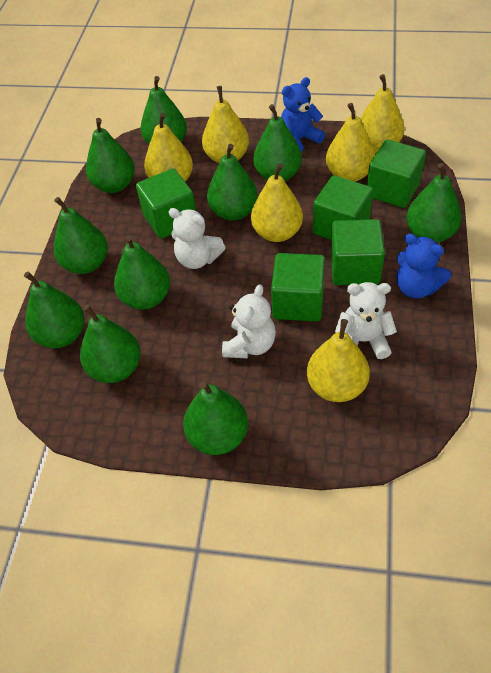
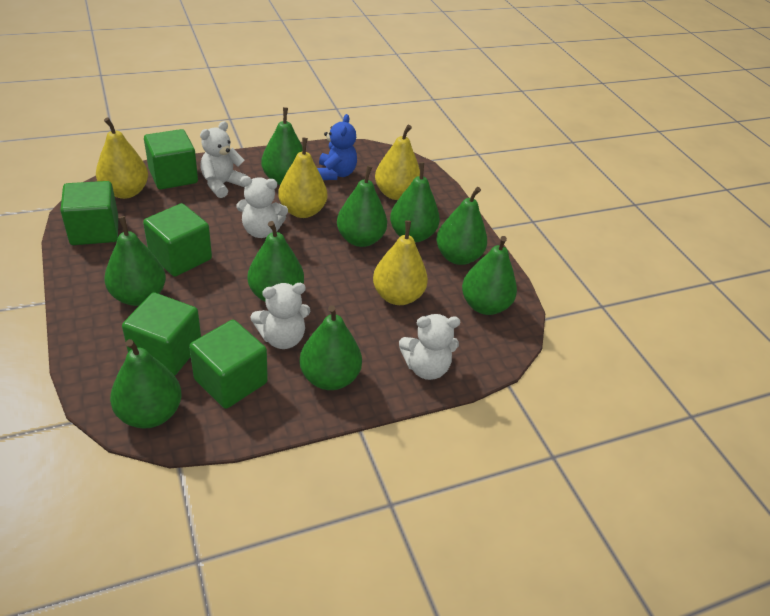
blue teddy bear: [281,77,325,152] [397,233,451,298] = 2 -> [317,114,357,180] = 1
green pear: [24,271,84,348] [54,197,108,274] [80,305,141,383] [86,118,135,193] [114,235,170,310] [141,76,187,144] [183,381,248,455] [207,144,258,221] [253,104,302,181] [406,163,462,242] = 10 -> [104,216,166,306] [110,339,182,429] [248,221,304,302] [261,107,302,185] [300,305,362,390] [337,165,387,247] [390,162,440,242] [436,187,487,265] [462,236,517,315] = 9
white teddy bear: [168,208,226,269] [222,284,276,358] [335,282,397,359] = 3 -> [200,121,248,198] [236,176,288,238] [250,283,310,349] [399,314,460,380] = 4
yellow pear: [144,113,193,182] [202,86,249,163] [251,163,303,242] [307,319,370,402] [326,103,375,182] [360,74,404,153] = 6 -> [96,118,148,199] [278,138,327,218] [373,220,428,305] [375,125,420,200] = 4

